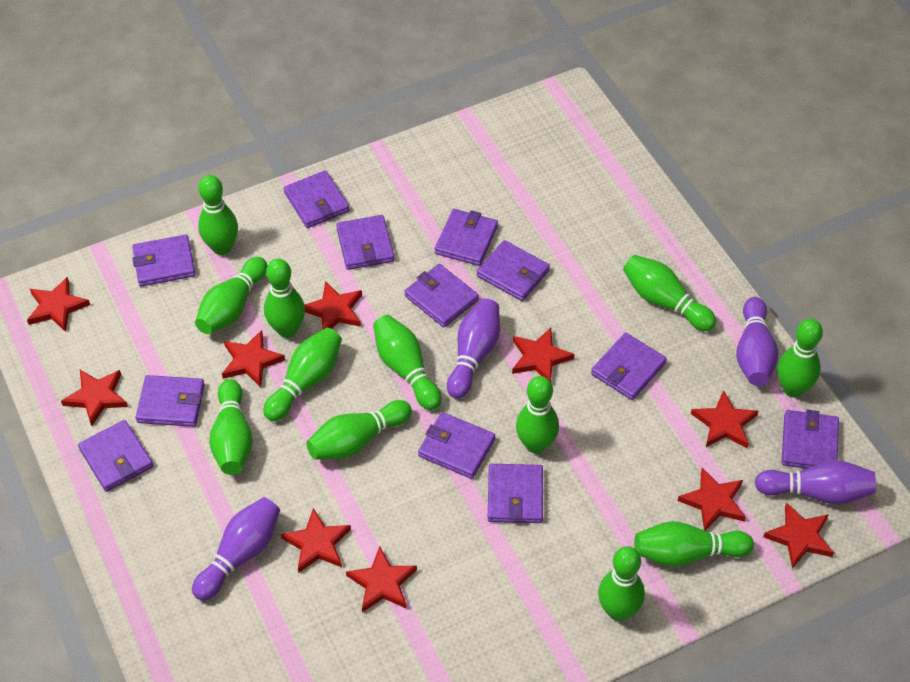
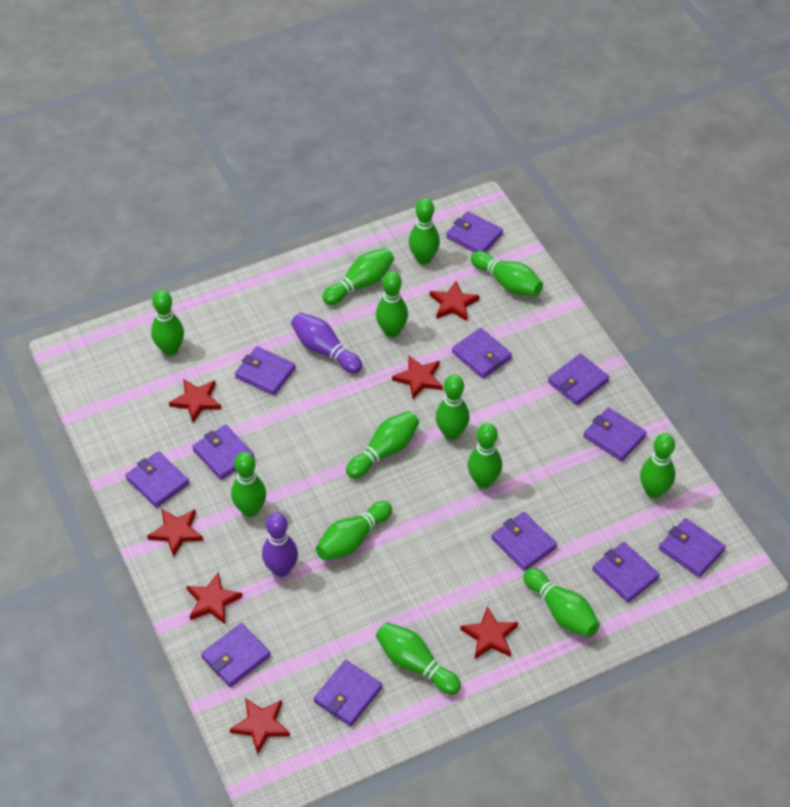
green bowling pin: [195,257,267,334] [198,175,238,255] [209,379,253,475] [263,328,342,421] [264,258,305,338] [306,400,412,460] [373,315,442,410] [516,376,559,454] [598,546,645,621] [623,255,716,331] [634,521,754,567] [777,319,823,397] = 12 -> [151,290,184,356] [231,452,266,517] [316,501,392,561] [322,248,394,305] [346,411,419,479] [376,271,408,337] [376,622,461,695] [409,198,440,265] [436,375,470,440] [468,423,502,488] [471,251,543,296] [523,568,600,637] [640,433,675,498] = 13
purple bowling pin: [192,497,280,601] [447,298,500,399] [736,297,779,386] [755,461,876,505] = 4 -> [262,513,298,577] [291,312,362,374] = 2
red star: [27,277,90,332] [61,370,128,426] [222,330,285,388] [281,508,351,573] [304,281,362,330] [346,546,417,613] [512,328,575,382] [678,468,746,531] [691,390,758,448] [763,502,834,569] = 10 -> [147,509,203,557] [169,379,221,423] [186,572,243,624] [230,698,290,754] [392,356,443,399] [430,280,479,321] [460,606,518,659] = 7

